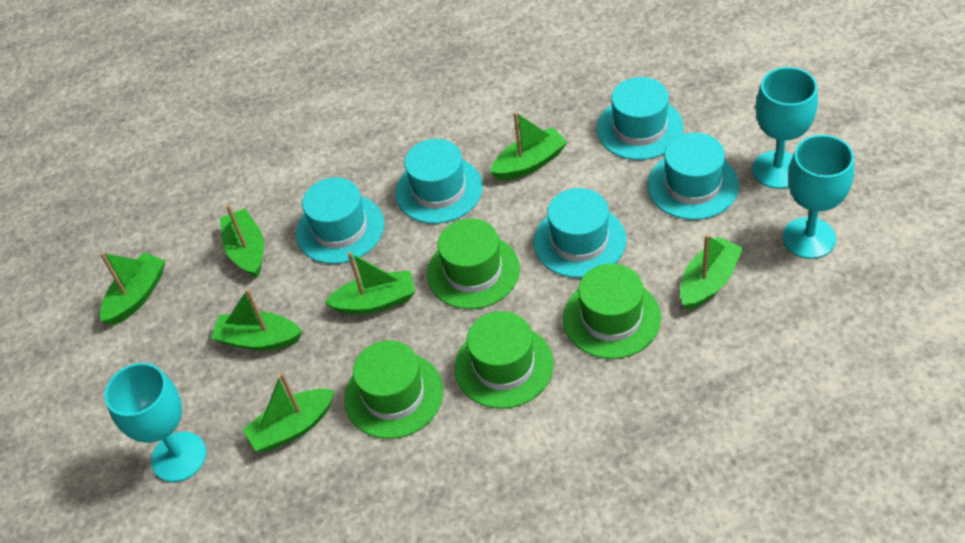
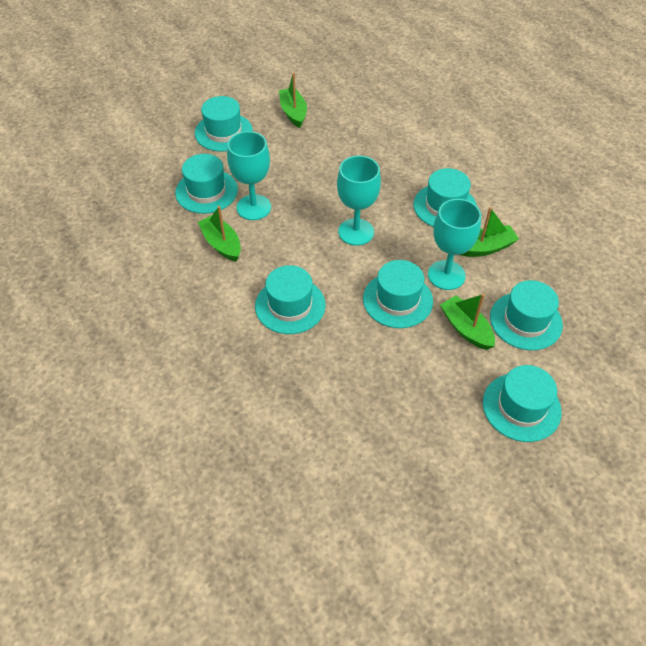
green boat: [100,252,165,326] [211,289,302,351] [220,205,264,278] [243,372,334,452] [324,252,415,315] [490,112,567,180] [680,234,743,310] = 7 -> [198,206,241,262] [279,73,307,128] [440,294,495,350] [460,207,519,257] = 4
green hat: [344,340,443,439] [427,218,520,309] [455,311,554,409] [563,263,661,359] = 4 -> none = 0
turquoise hat: [296,177,384,264] [396,139,483,224] [534,188,627,278] [597,77,684,160] [647,133,739,220] = 5 -> [175,154,238,214] [195,96,253,152] [255,265,325,334] [363,260,433,328] [413,168,477,227] [483,365,562,442] [490,280,563,350] = 7

